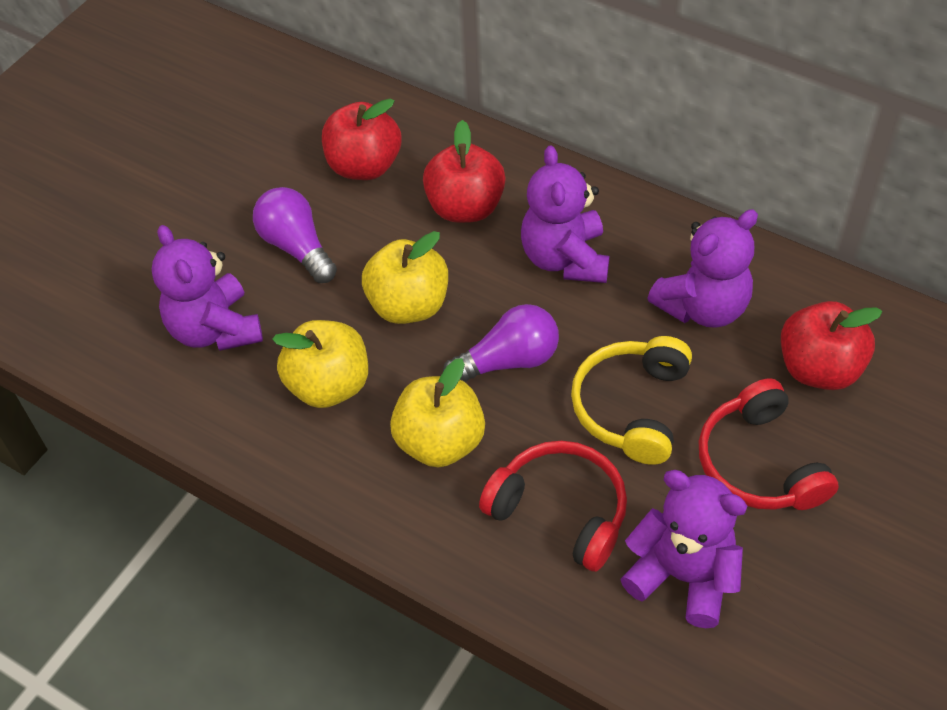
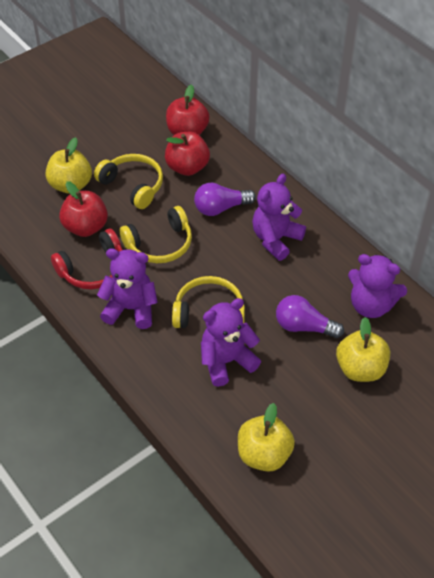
red headphones: [479,441,627,572] [699,378,839,510] = 2 -> [51,229,123,289] = 1
yellow headphones: [571,336,692,465] = 1 -> [94,154,163,209] [120,206,192,263] [172,276,245,328] = 3

